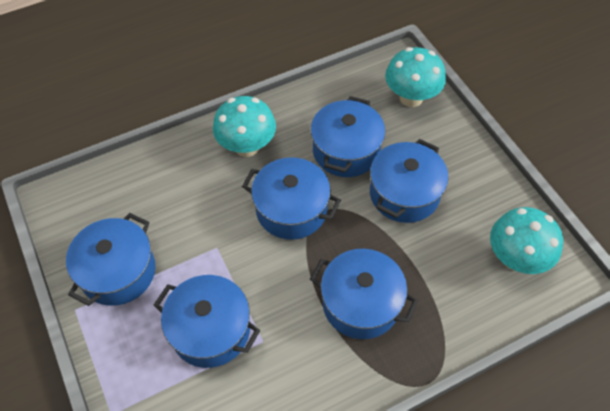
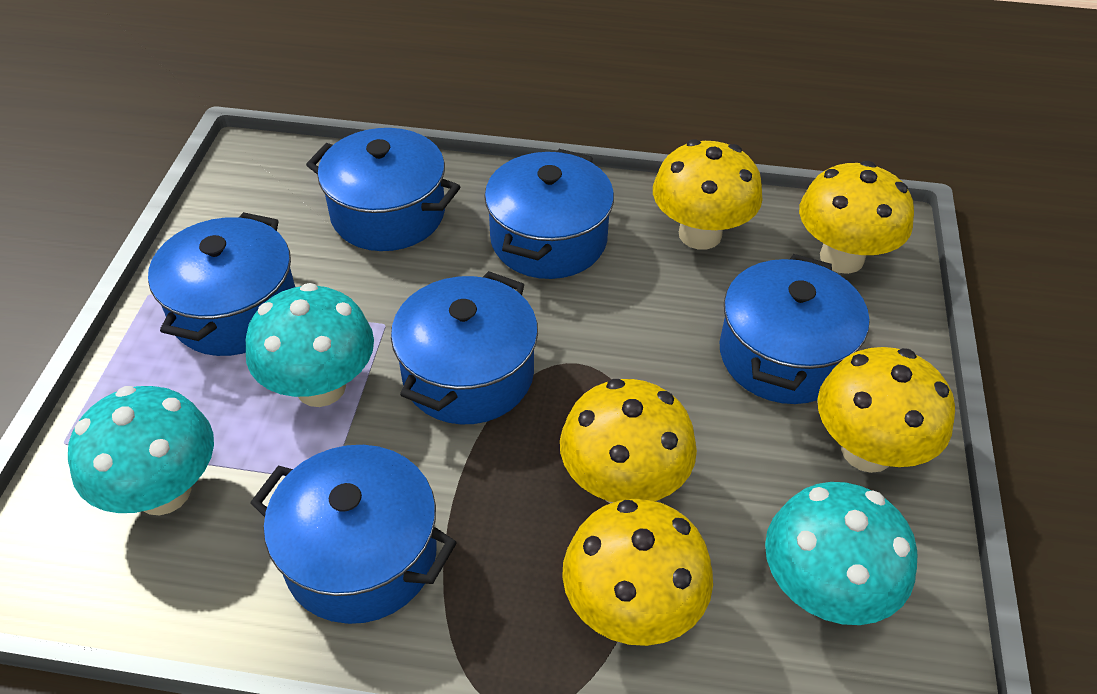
yellow mushroom: none = 0 -> [560,379,697,503] [562,499,713,646] [653,139,763,250] [799,161,914,274] [817,347,955,473] = 5

